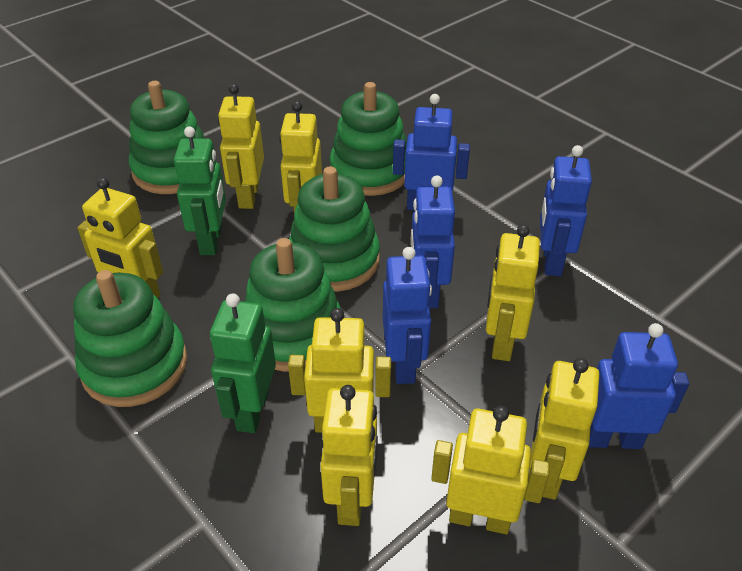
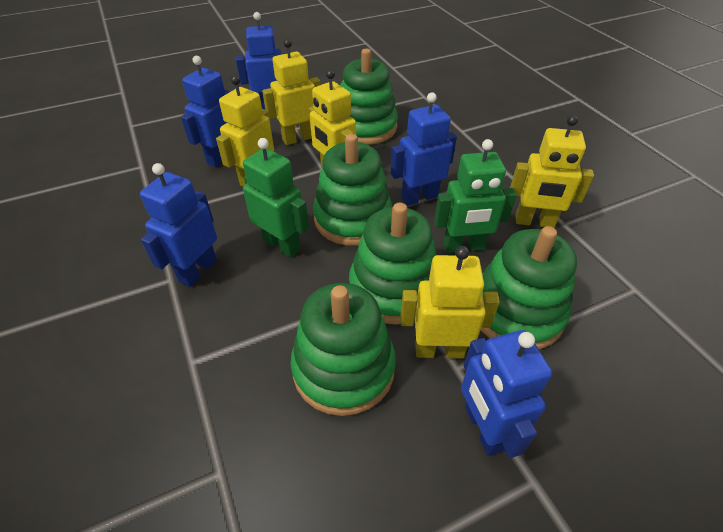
yellow robot: [77,177,163,298] [218,84,264,209] [279,101,322,213] [288,308,391,432] [320,385,378,526] [431,406,550,534] [486,225,540,361] [530,358,600,500] = 8 -> [216,75,274,187] [262,39,321,145] [309,69,356,168] [400,246,500,359] [510,115,594,228] = 5

